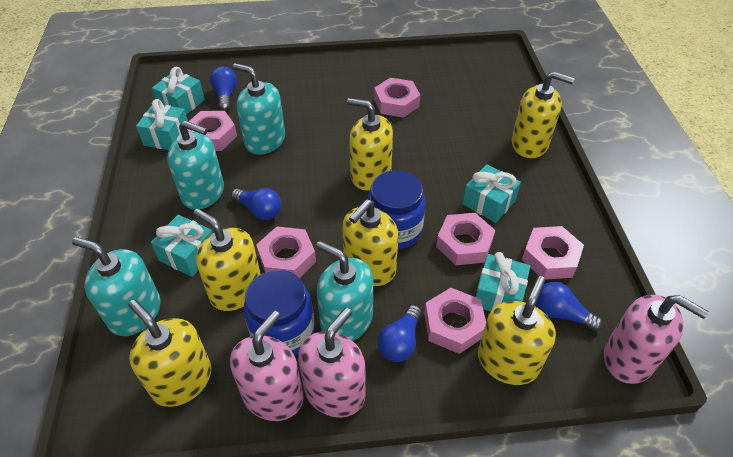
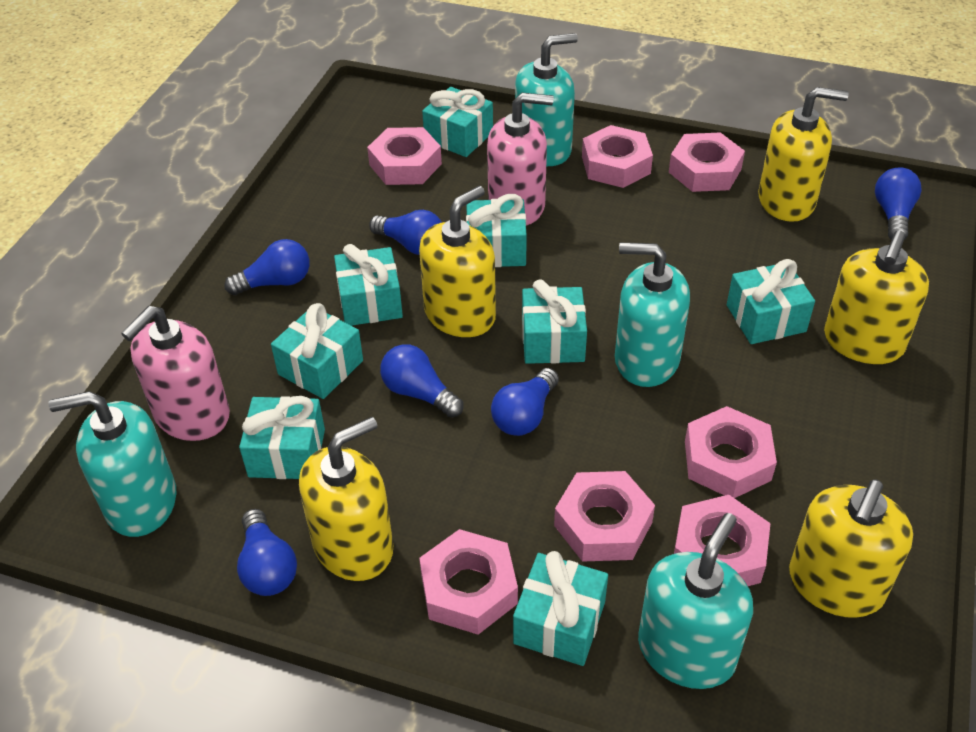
blue jar: [244,270,315,355] [367,170,426,249] = 2 -> none = 0
blue light bulb: [210,67,237,111] [231,188,281,220] [378,305,422,362] [536,282,603,331] = 4 -> [224,239,309,295] [237,509,297,596] [369,210,442,255] [380,344,463,418] [491,368,559,436] [875,168,922,240] = 6
pink nut: [187,111,237,151] [256,227,316,278] [374,78,420,118] [424,288,486,354] [436,213,495,265] [522,226,584,280] = 6 -> [367,127,442,185] [419,529,518,635] [554,471,655,562] [582,125,653,188] [669,132,745,192] [674,495,770,586] [685,406,777,498] = 7
pink soap dispenser: [230,311,304,421] [298,308,366,418] [604,295,709,384] = 3 -> [121,306,230,441] [487,92,554,226] = 2
turquoise gift: [136,99,188,150] [151,215,213,277] [152,67,205,115] [462,164,521,223] [476,252,530,311] = 5 -> [239,396,325,479] [271,303,363,399] [334,244,403,326] [422,87,493,157] [466,194,527,267] [513,551,608,666] [522,280,587,364] [727,259,815,344] = 8
yellow soap dispenser: [128,300,211,407] [193,209,261,311] [342,199,398,286] [347,98,393,191] [478,276,556,385] [511,71,575,158] = 6 -> [299,417,393,581] [419,186,496,337] [758,87,849,222] [789,479,913,618] [824,230,929,364] = 5

